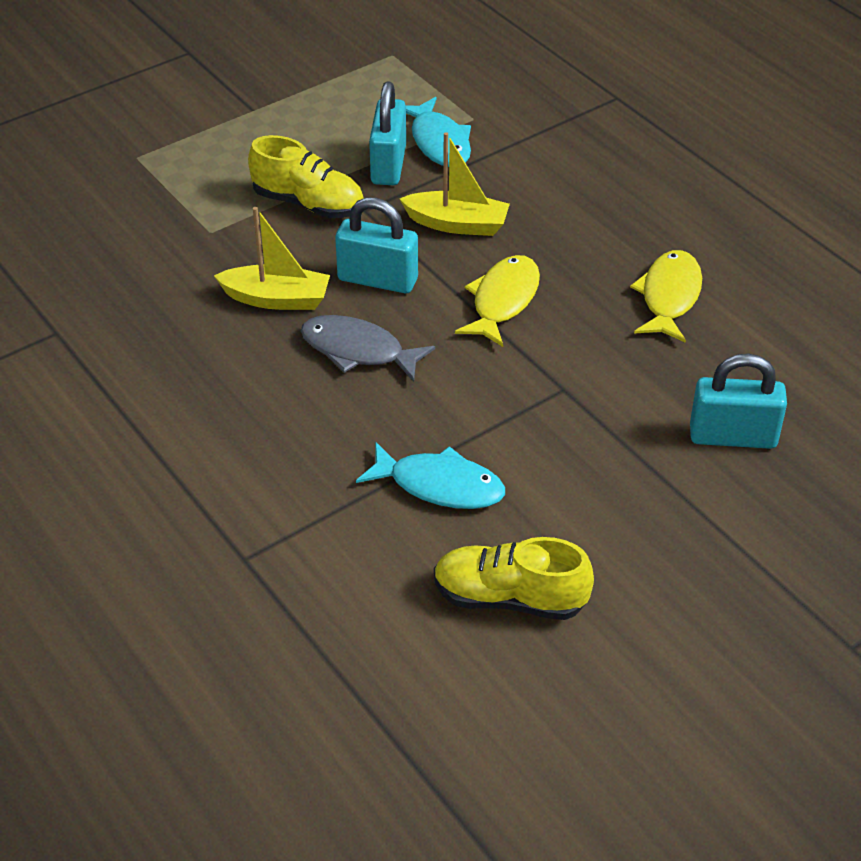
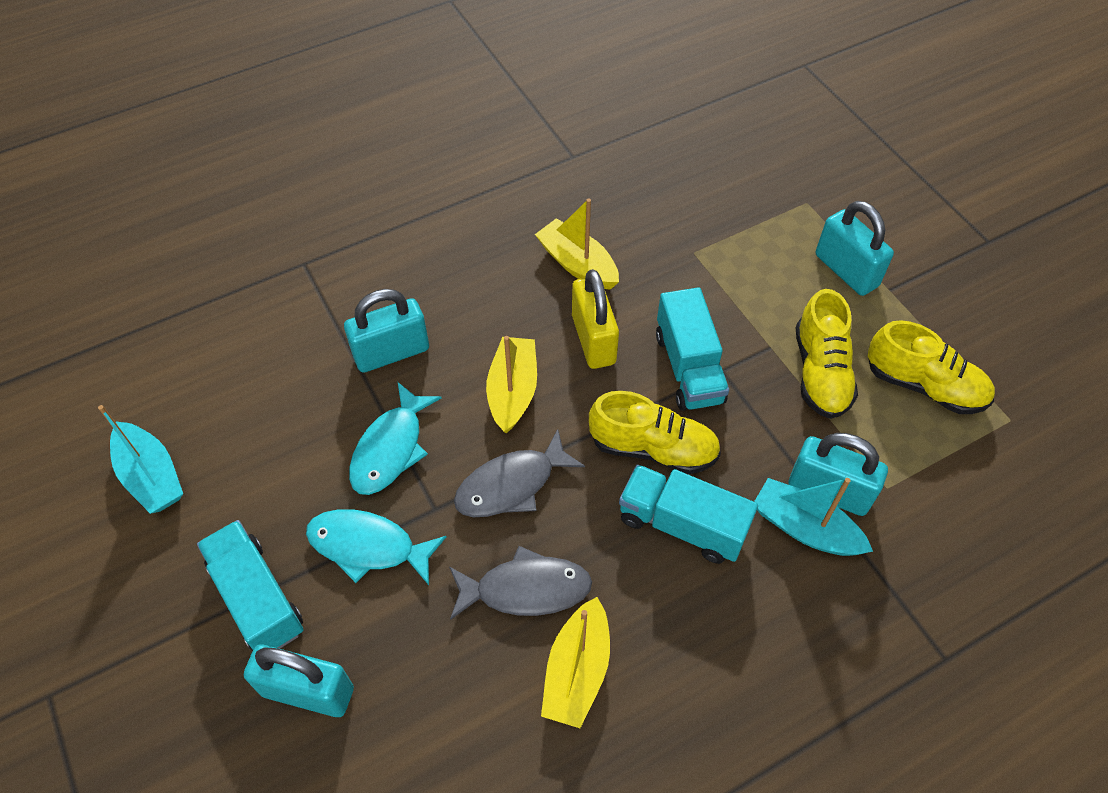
grey fish: [301,315,435,382] = 1 -> [449,546,592,620] [454,429,585,517] = 2
turquoise boat: none = 0 -> [98,405,183,514] [754,478,873,556] = 2
turquoise padlock: [335,198,418,293] [369,82,406,185] [690,353,787,449] = 3 -> [244,644,354,717] [344,289,429,373] [788,433,888,516] [816,201,894,296] = 4
turquoise truck: none = 0 -> [197,520,304,651] [619,464,758,564] [656,287,729,411] = 3
yellow boat: [214,207,330,310] [400,132,510,236] = 2 -> [486,336,537,434] [535,199,619,290] [541,597,610,728] = 3
yellow fish: [455,255,540,347] [630,250,702,343] = 2 -> none = 0
yellow padlock: none = 0 -> [572,269,619,369] = 1
yellow shoe: [248,135,364,218] [434,537,594,620] = 2 -> [589,391,721,474] [796,289,858,419] [868,320,995,414] = 3

